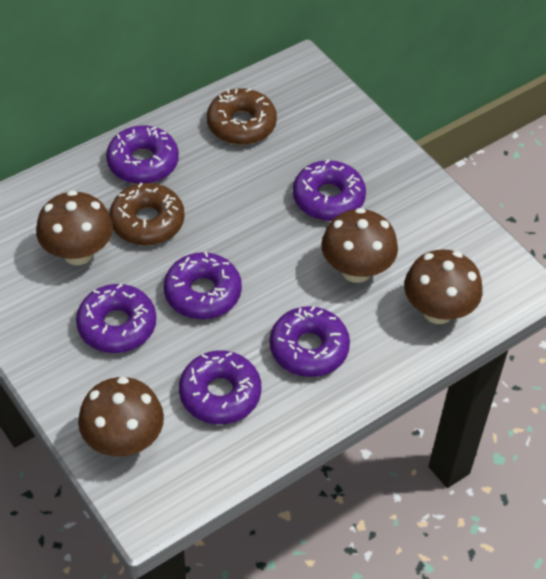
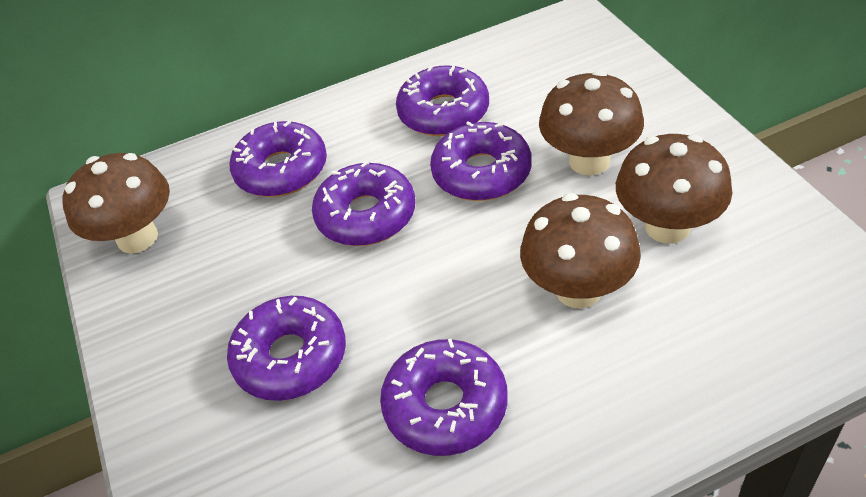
brown donut: [109,183,185,245] [207,88,277,145] = 2 -> none = 0

